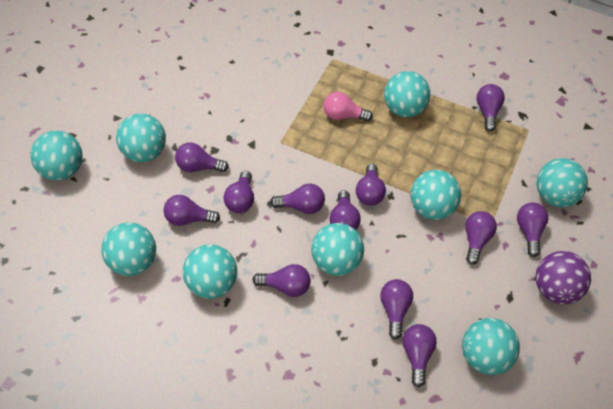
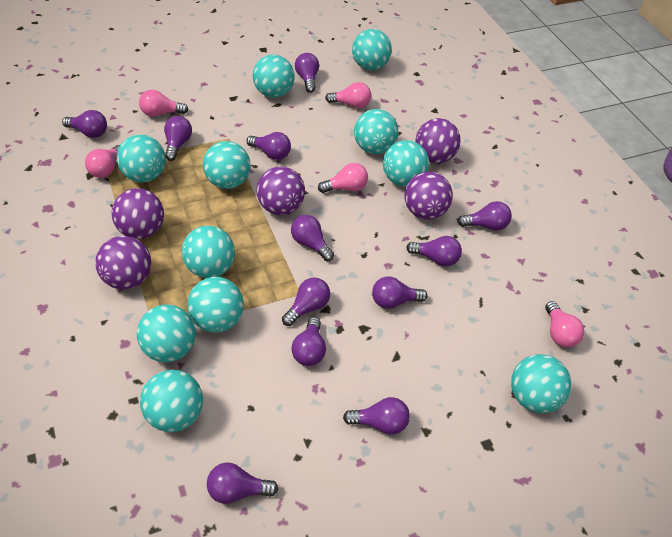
pink light bulb: [323,92,373,121] = 1 -> [85,145,120,178] [139,90,188,117] [318,163,368,193] [325,82,371,108] [545,301,585,348] = 5
purple ball: [536,251,591,304] = 1 -> [95,236,151,289] [111,188,164,239] [256,167,305,215] [404,172,453,220] [415,118,461,163] = 5
turquoise ball: [31,131,83,180] [101,222,156,276] [116,114,166,162] [183,245,237,299] [311,223,364,276] [384,71,430,117] [410,170,461,220] [462,318,520,375] [537,158,588,207] = 9 -> [117,134,166,183] [137,304,196,362] [140,370,203,432] [182,226,235,278] [187,277,244,332] [203,141,251,189] [253,55,295,98] [352,29,392,70] [354,109,398,154] [383,140,429,187] [511,354,572,413] = 11

